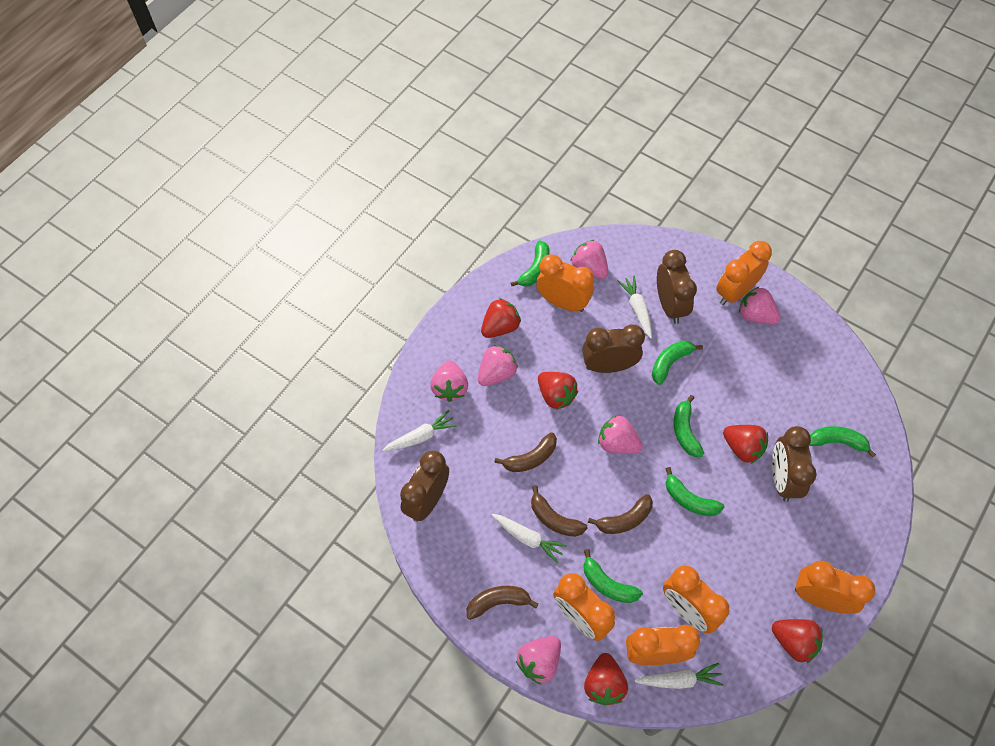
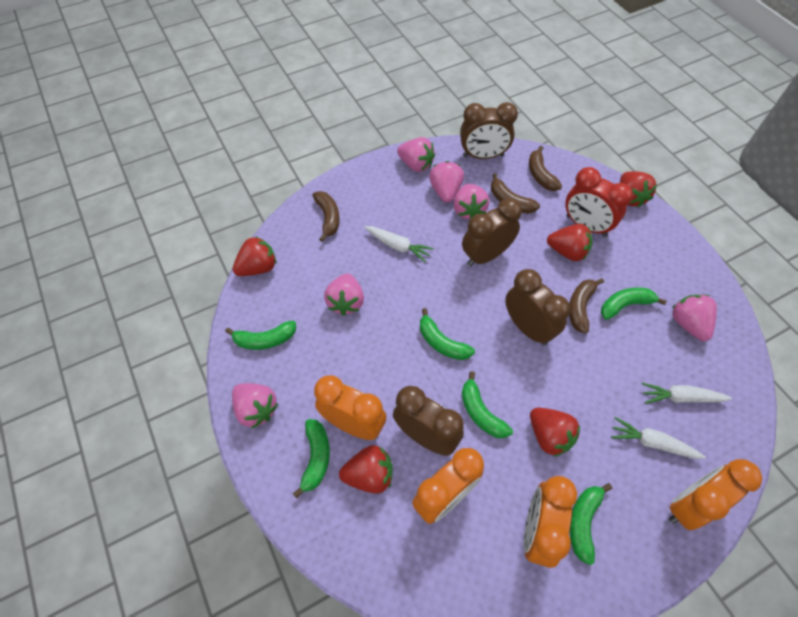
orange clock: [536,254,594,312] [553,573,615,641] [626,625,700,665] [663,566,729,634] [716,241,772,305] [795,561,875,614] = 6 -> [314,376,386,440] [412,448,484,524] [524,476,577,568] [669,459,762,530] = 4
red clock: none = 0 -> [565,167,633,237] = 1
white carrot: [383,410,457,451] [491,514,567,563] [618,276,652,339] [635,663,724,689] = 4 -> [365,226,434,262] [611,417,706,459] [642,383,732,404] = 3

